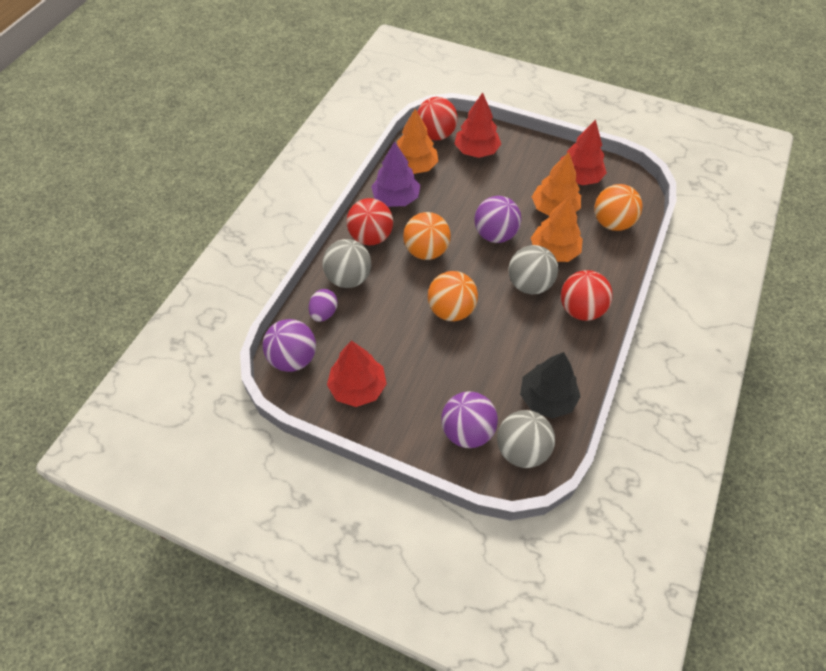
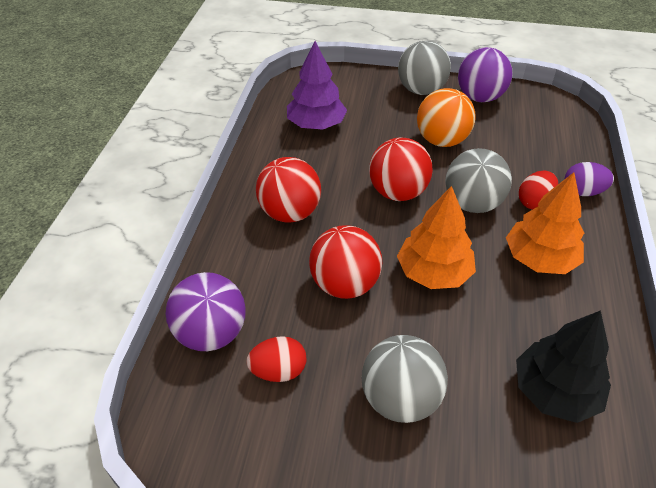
orange ball: [403,212,451,260] [428,271,478,321] [595,184,642,231] = 3 -> [417,88,475,147] = 1
orange tree: [397,109,438,174] [531,196,583,262] [532,152,581,216] = 3 -> [397,186,476,289] [506,172,584,274] = 2
purple ball: [263,319,316,372] [441,392,498,448] [474,196,521,243] = 3 -> [165,272,246,351] [458,47,513,102] = 2
red egg: none = 0 -> [246,336,306,382] [519,171,558,210] = 2
red tree: [327,340,387,407] [454,93,501,158] [560,120,607,185] = 3 -> none = 0

